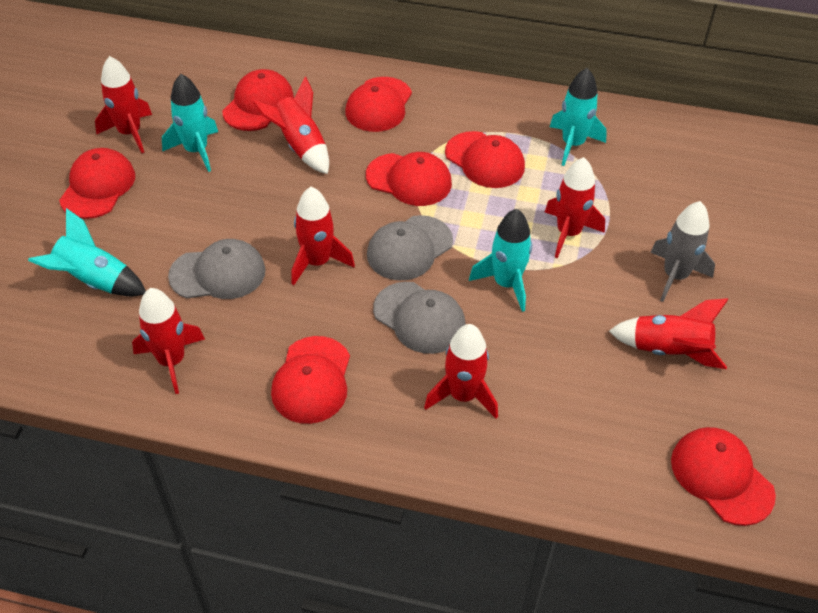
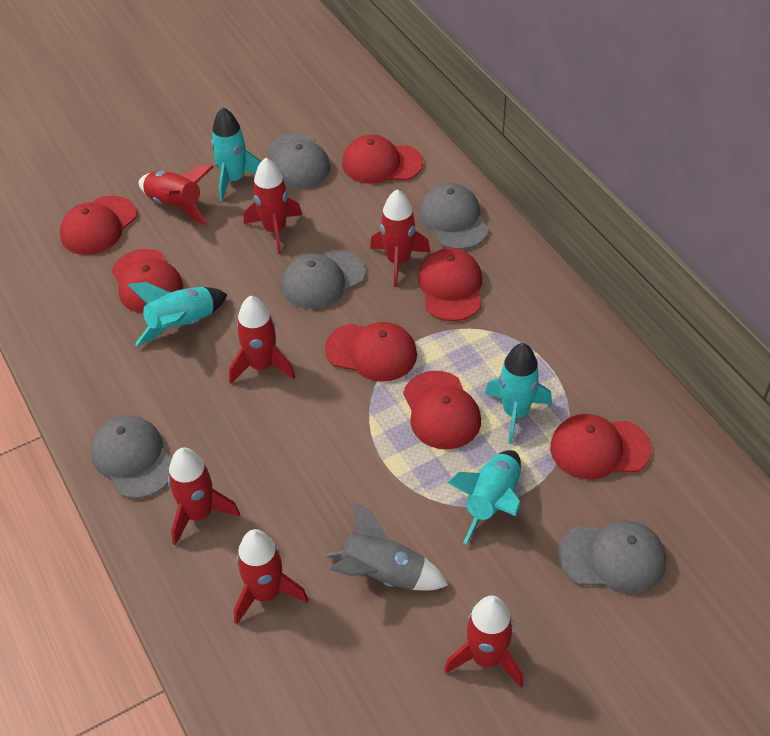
grey cap: [168,239,265,299] [367,215,453,281] [373,282,465,354] = 3 -> [91,415,172,498] [266,133,331,189] [282,250,366,309] [419,183,489,250] [558,520,666,594] = 5

